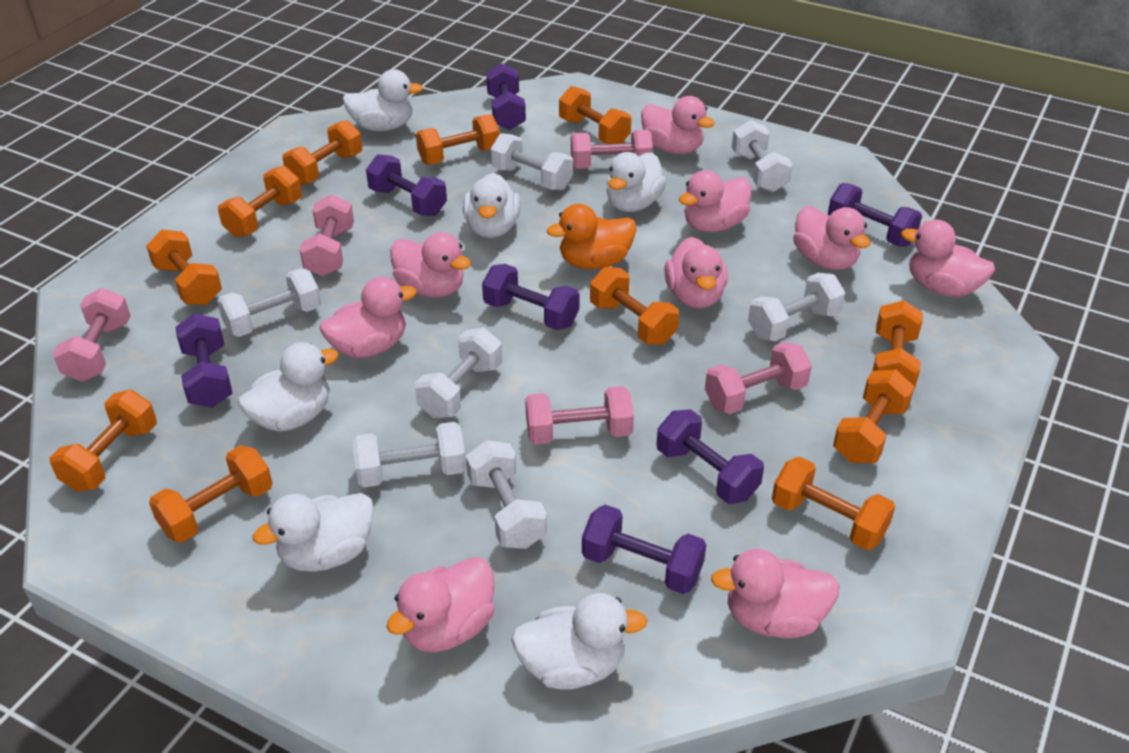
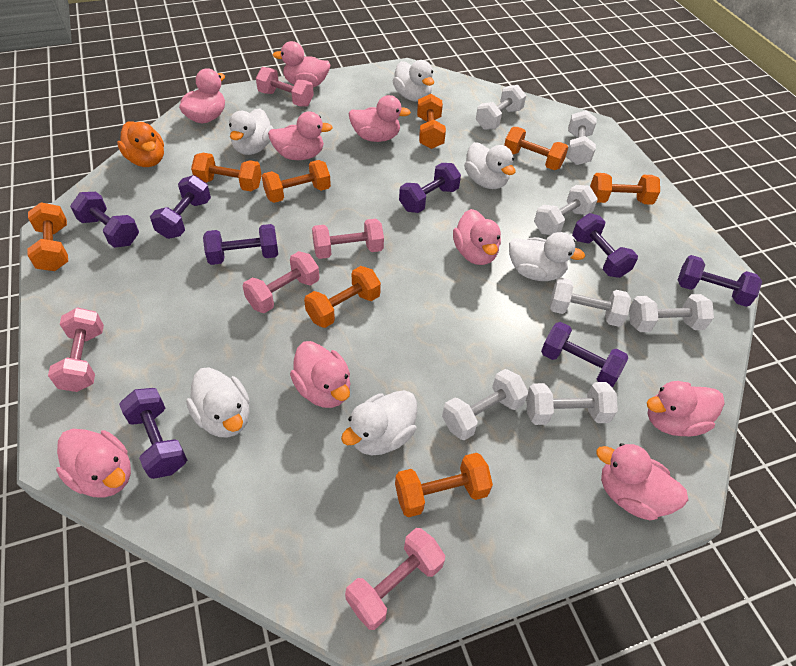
orange dumbbell: [50,390,157,492] [146,230,222,305] [149,445,273,543] [218,166,302,238] [282,120,362,185] [416,114,500,165] [559,86,631,144] [590,267,679,345] [772,457,895,550] [833,369,914,463] [872,300,923,389] = 11 -> [27,202,68,271] [191,153,262,191] [262,160,331,203] [304,266,381,328] [395,453,493,517] [417,94,446,149] [504,127,568,170] [590,173,660,205] = 8
purple dumbbell: [175,313,232,408] [366,154,447,216] [482,264,580,330] [486,63,526,130] [582,505,706,594] [657,409,764,504] [828,183,922,247] = 7 -> [70,192,139,248] [119,388,187,479] [150,175,211,239] [203,224,278,265] [399,163,461,213] [541,322,628,387] [572,213,638,278] [678,255,762,307] = 8

